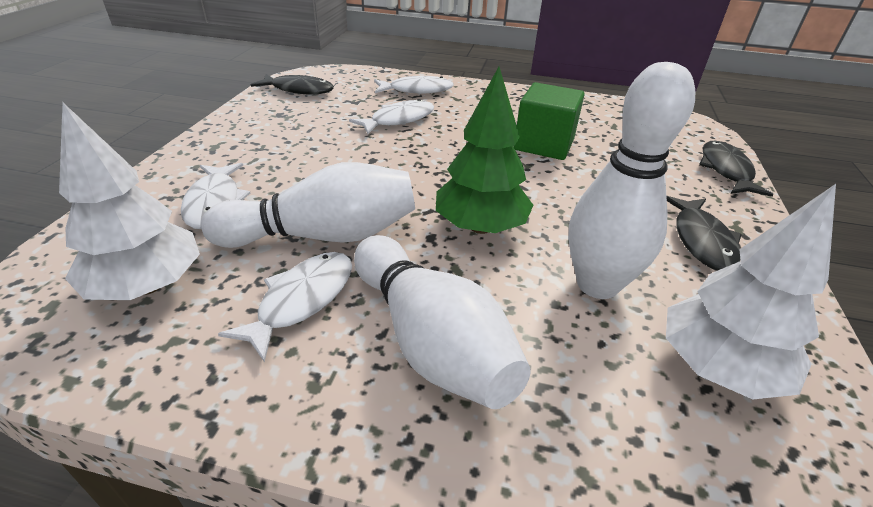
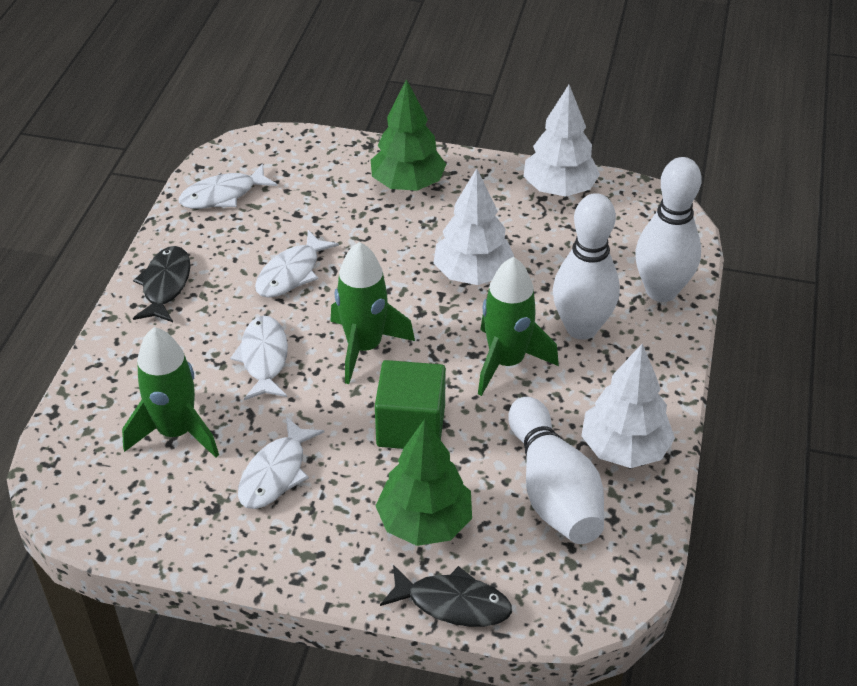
black fish: [251,74,334,95] [666,196,742,271] [699,141,774,197] = 3 -> [133,246,190,322] [380,565,512,627] = 2
green rocket: none = 0 -> [122,327,219,458] [330,242,415,384] [478,257,559,396] = 3
green tree: [436,67,533,234] = 1 -> [371,79,446,191] [376,419,472,546] = 2
white tree: [59,103,200,300] [666,184,836,399] = 2 -> [433,168,514,285] [523,85,600,197] [581,344,675,468] = 3

